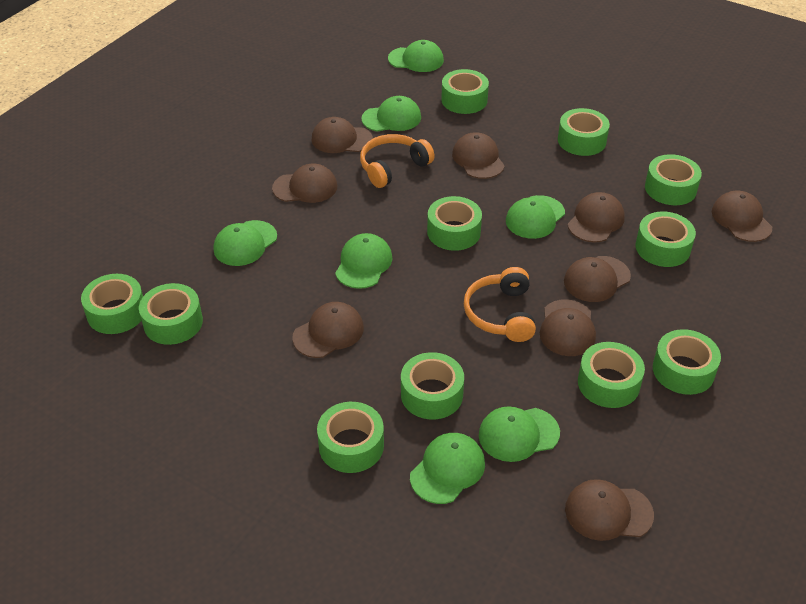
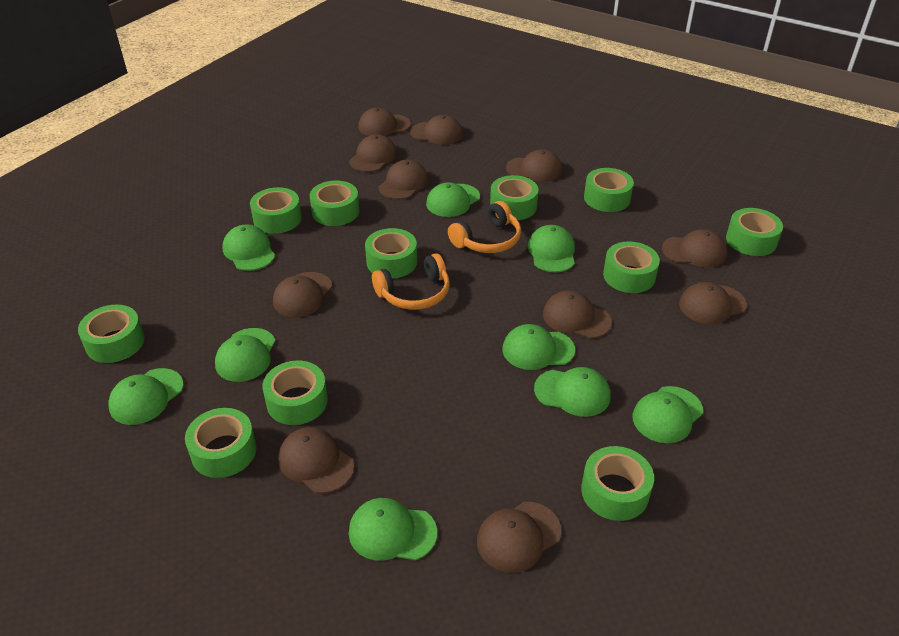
brown cap: [272,164,337,203] [292,302,364,358] [312,117,373,153] [452,132,505,179] [540,299,596,356] [564,256,631,302] [565,479,654,541] [568,192,625,243] [712,191,772,242] = 9 -> [273,272,332,317] [278,427,354,494] [349,134,397,172] [359,107,411,136] [379,160,429,200] [410,115,463,145] [477,502,561,573] [506,149,562,182] [543,290,612,339] [662,229,727,267] [679,282,747,324] = 11
green cap: [214,220,277,266] [335,233,392,289] [361,96,421,131] [388,40,444,72] [410,433,485,504] [479,406,560,462] [506,195,565,239] = 7 -> [108,368,184,425] [215,328,275,382] [222,225,275,271] [349,498,437,561] [426,182,480,217] [502,324,575,370] [528,225,575,273] [534,367,611,417] [633,386,703,443] = 9

